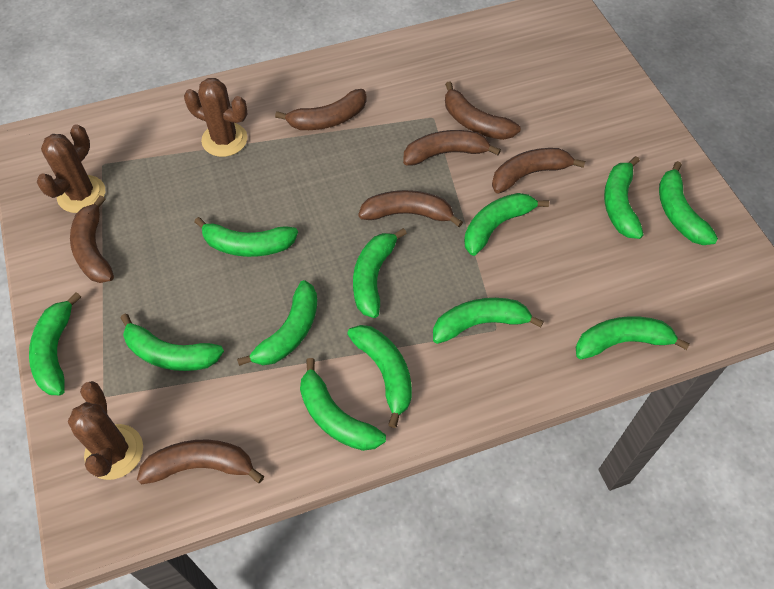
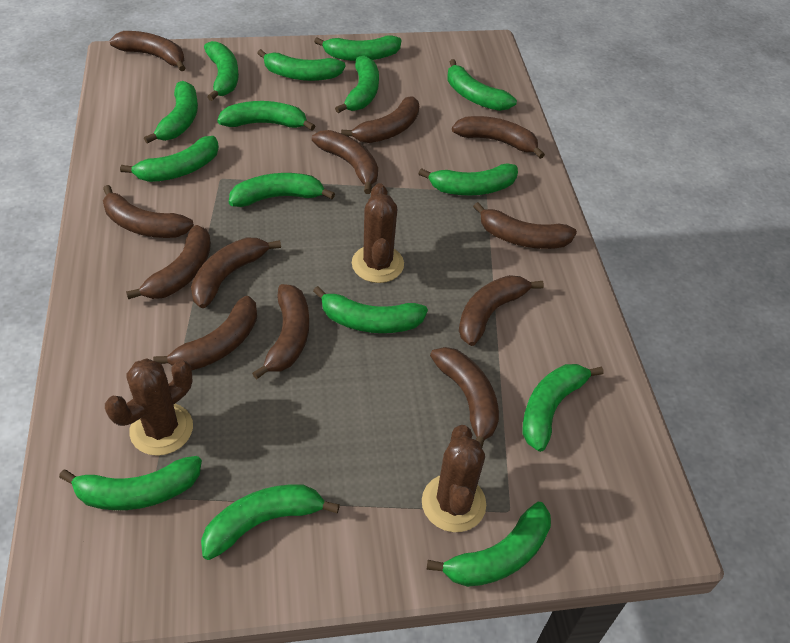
brown banana: [70,195,114,283] [137,440,264,484] [275,89,367,130] [358,190,463,227] [403,130,501,166] [445,81,521,140] [492,148,585,194] = 7 -> [103,185,194,238] [109,31,185,71] [126,225,211,299] [153,296,257,370] [191,238,281,308] [252,284,309,380] [312,130,378,194] [341,96,419,143] [430,347,499,448] [452,116,545,159] [459,275,544,346] [473,202,577,249] = 12
green banana: [29,292,81,395] [121,314,224,371] [194,217,298,257] [237,280,318,366] [300,358,386,451] [347,325,412,428] [353,228,407,318] [433,298,544,344] [464,193,549,256] [575,316,690,360] [604,156,644,239] [659,161,718,245] = 12 -> [59,456,202,510] [120,136,219,182] [144,81,198,144] [201,484,340,560] [204,41,239,101] [217,101,315,131] [229,173,335,207] [257,49,346,81] [313,286,428,333] [314,35,401,61] [335,55,379,113] [418,163,518,195] [427,502,551,587] [448,59,517,111] [523,364,604,452] = 15

